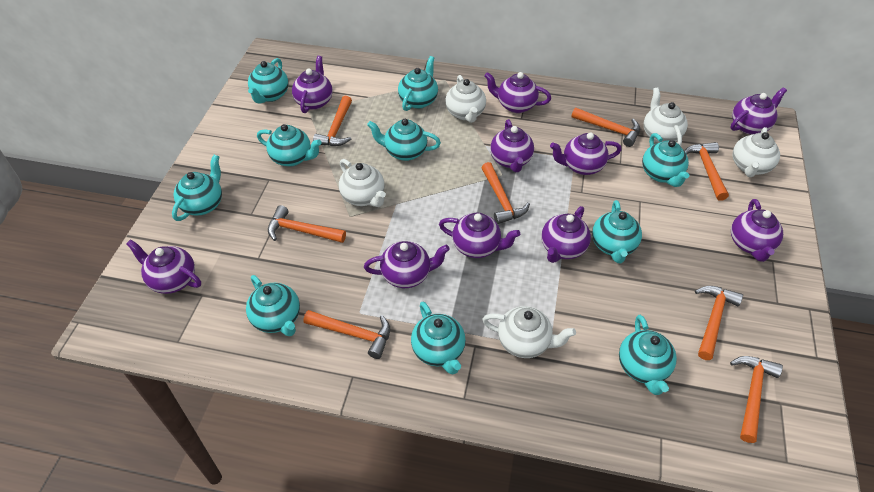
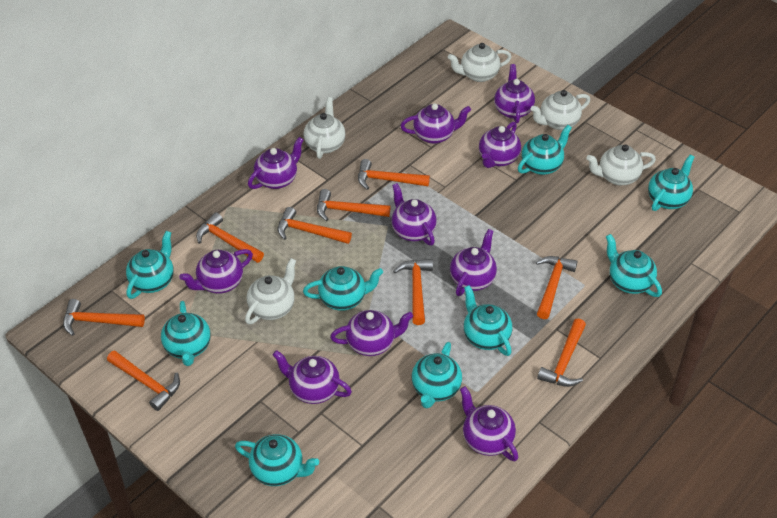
orange hammer: [268,205,346,243] [303,310,390,359] [313,96,352,146] [481,162,530,224] [571,108,640,147] [685,142,729,201] [695,286,743,360] [730,356,783,443] = 8 -> [63,299,145,336] [107,350,180,411] [196,212,264,263] [277,207,352,244] [317,189,391,221] [358,159,430,190] [393,259,433,325] [536,256,578,319] [537,319,586,387] = 9
turquoise teapot: [172,155,222,221] [246,275,300,336] [248,58,289,104] [257,124,321,167] [367,119,441,161] [398,56,438,111] [411,301,466,375] [592,200,642,263] [619,315,677,395] [642,133,690,187] = 10 -> [126,231,174,299] [161,301,211,366] [235,434,319,486] [303,266,383,311] [412,342,462,408] [464,285,512,356] [518,125,572,175] [606,234,662,297] [648,155,694,211] = 9

